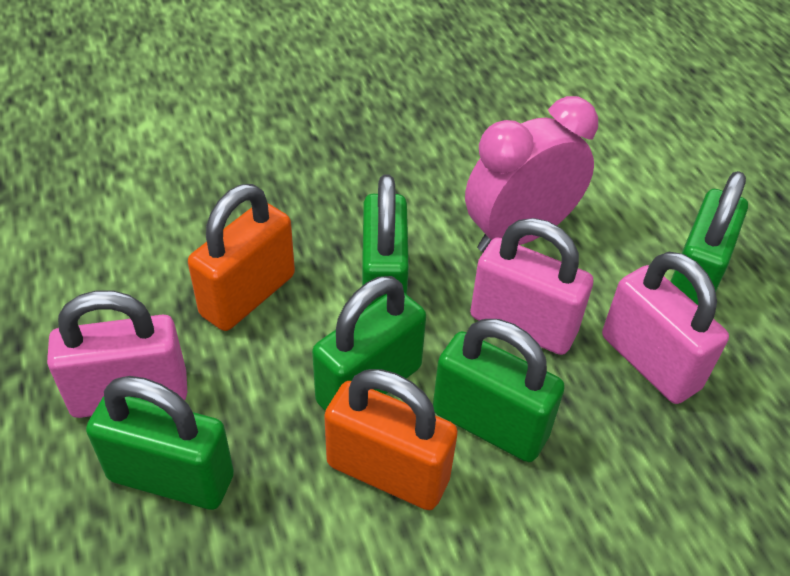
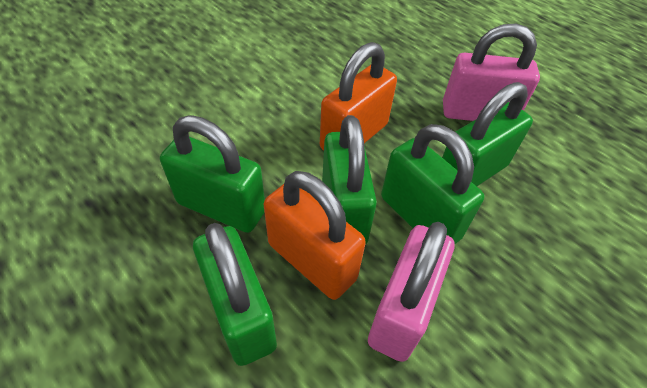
pink clock: [465,96,598,252] = 1 -> none = 0
pink padlock: [47,290,187,418] [470,218,593,355] [602,252,729,404] = 3 -> [368,222,454,362] [443,23,540,121] = 2

